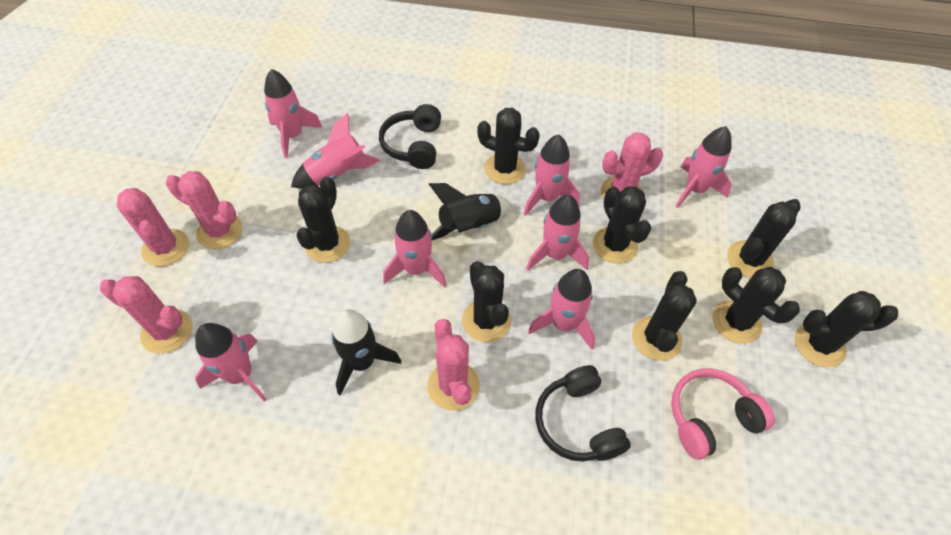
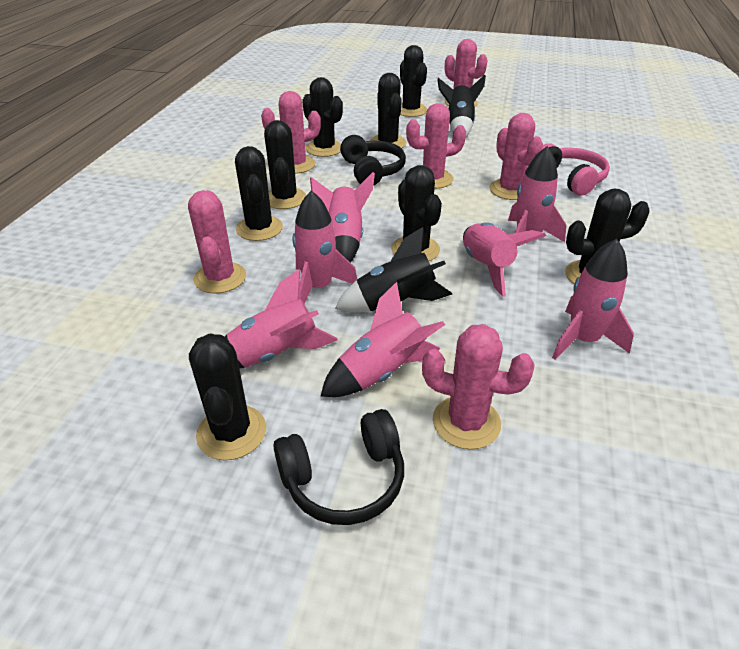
pink cactus: [100,276,192,354] [117,188,189,266] [166,171,243,249] [427,319,480,411] [601,132,663,199] = 5 -> [188,190,246,293] [261,91,321,174] [406,103,466,189] [422,324,535,450] [445,39,488,107] [489,113,543,200] = 6
pink rocket: [195,323,267,402] [264,69,323,158] [291,112,380,188] [383,210,446,287] [523,134,580,216] [526,195,589,271] [528,269,595,350] [675,126,732,208] = 8 -> [225,269,338,369] [292,190,357,304] [310,172,375,263] [321,282,445,397] [463,222,546,297] [508,146,566,242] [552,239,634,360] = 7

